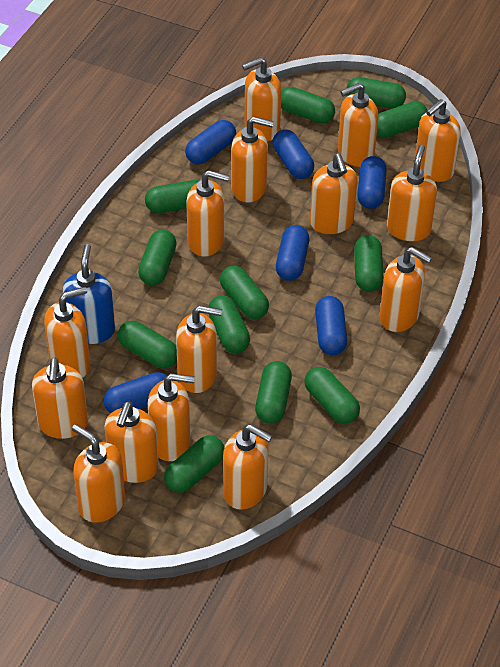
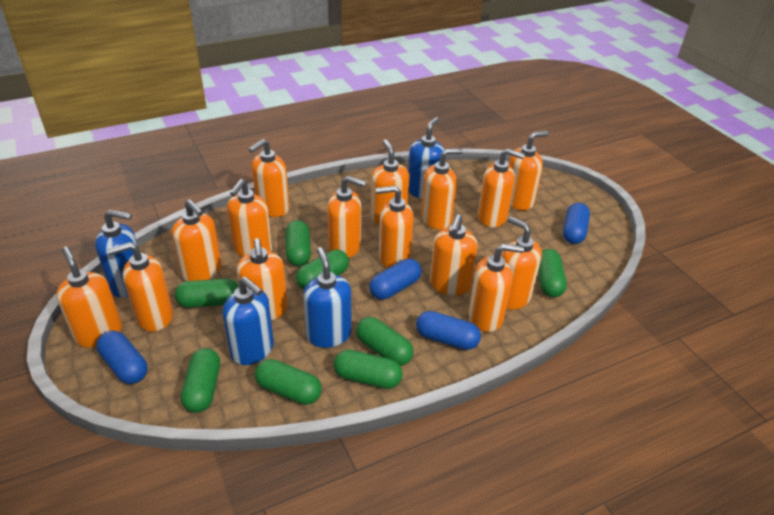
blue capsule: [104,372,167,413] [185,120,236,164] [272,129,314,179] [276,225,309,281] [315,296,347,356] [357,156,387,209] = 6 -> [96,331,148,384] [369,259,421,300] [416,311,481,350] [563,203,590,244] = 4
blue soap dispenser: [63,244,115,344] = 1 -> [95,210,138,298] [223,277,274,365] [303,247,351,348] [408,117,444,199] = 4
green capsule: [118,321,177,368] [138,230,177,285] [145,180,199,213] [164,435,225,493] [209,296,250,353] [220,266,269,319] [255,361,292,424] [281,87,335,124] [304,367,360,424] [347,77,406,108] [354,235,383,292] [377,101,428,138] = 12 -> [175,279,239,308] [181,348,220,413] [255,359,322,405] [285,220,311,266] [296,250,349,289] [333,350,403,389] [356,317,413,366] [538,249,567,297] = 8

